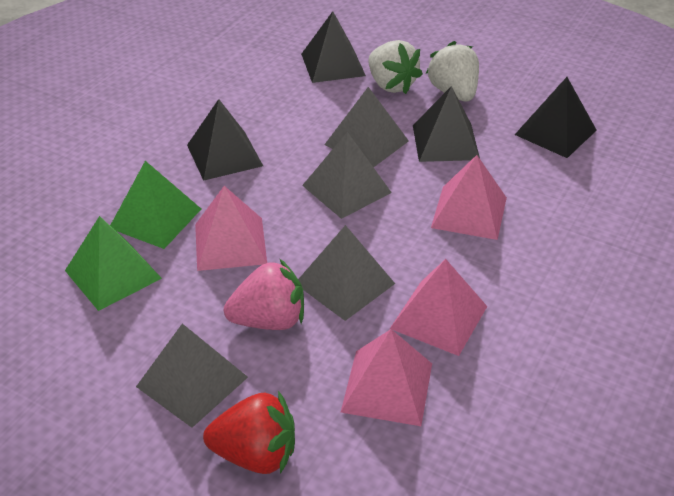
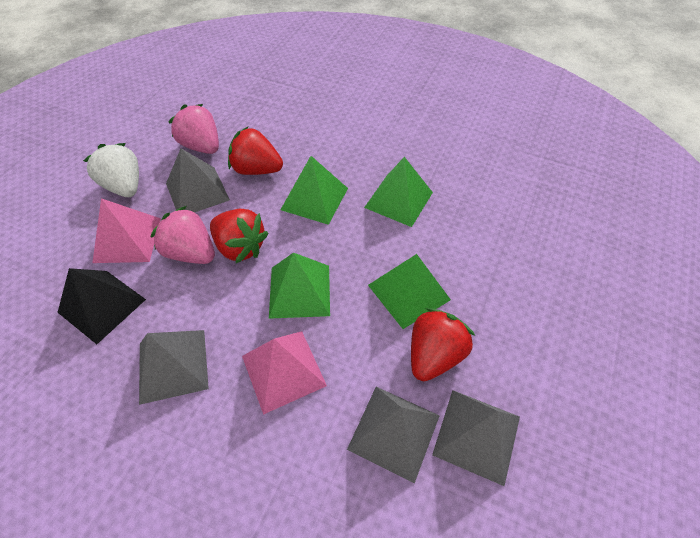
black pyramid: [187,99,263,181] [301,11,366,83] [413,86,480,162] [515,77,597,158] = 4 -> [57,268,146,344] = 1
green pyramid: [65,216,162,311] [110,161,201,249] = 2 -> [269,253,330,319] [281,156,348,225] [364,157,433,227] [368,254,451,329] = 4
pink pyramid: [195,186,267,271] [341,329,432,426] [390,259,487,356] [431,155,507,240] = 4 -> [92,198,161,263] [242,331,327,415] = 2
pink strawberry: [224,259,304,330] = 1 -> [151,206,215,264] [168,104,219,154] = 2
red strawberry: [203,391,295,474] = 1 -> [210,209,269,263] [228,127,283,175] [411,308,475,381] = 3
white strawberry: [369,40,423,94] [426,41,479,101] = 2 -> [83,143,139,197] = 1

